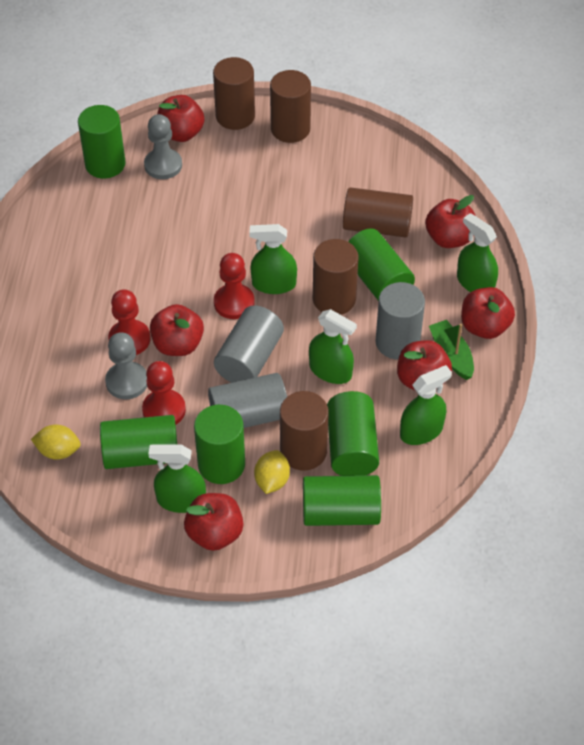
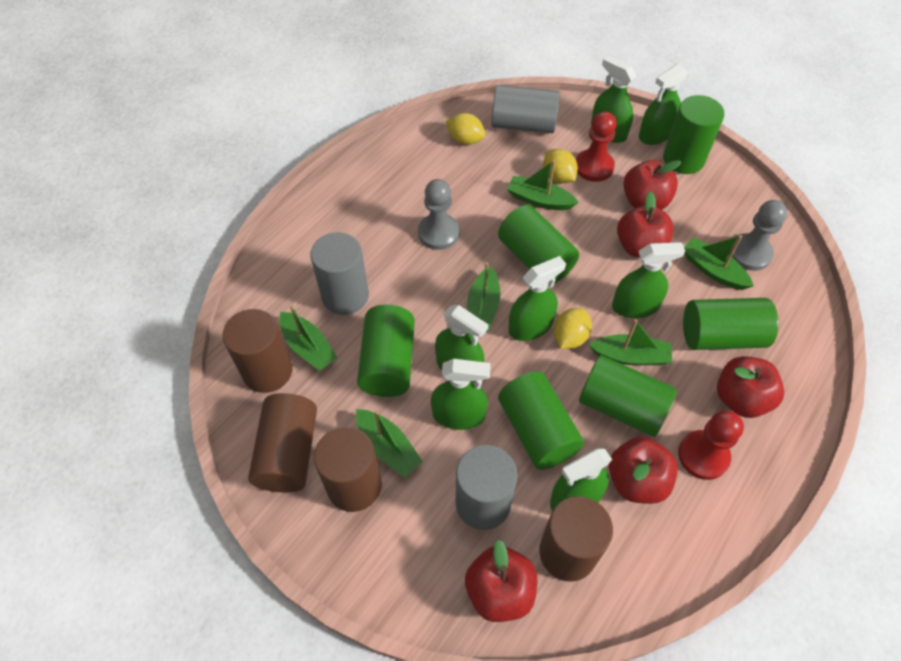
brown cylinder: [213,57,255,130] [270,70,311,143] [280,391,329,470] [313,239,358,315] [343,187,413,237] = 5 -> [222,309,293,393] [248,393,317,493] [314,427,382,512] [539,496,613,582] = 4
green boat: [429,320,474,380] = 1 -> [279,305,338,371] [356,409,423,478] [467,262,500,332] [507,160,579,210] [588,319,672,365] [684,235,754,290] = 6
green spray bottle: [148,444,206,513] [249,224,297,294] [309,309,357,384] [400,365,452,445] [457,213,498,292] = 5 -> [431,359,491,430] [435,305,488,383] [508,256,566,341] [550,448,612,511] [591,56,636,143] [612,242,685,318] [639,64,688,145] = 7
red apple: [150,304,204,356] [157,95,205,142] [184,493,244,551] [397,340,452,391] [425,195,475,248] [461,287,515,339] = 6 -> [465,540,537,622] [609,437,678,504] [617,192,674,258] [623,160,681,210] [717,356,784,418] = 5
red pawn: [108,289,150,355] [142,361,186,425] [214,253,255,319] = 3 -> [576,111,617,182] [678,410,744,480] = 2
yellow lemon: [31,425,81,459] [254,450,290,494] = 2 -> [446,113,486,145] [543,149,578,183] [554,308,592,349] = 3

